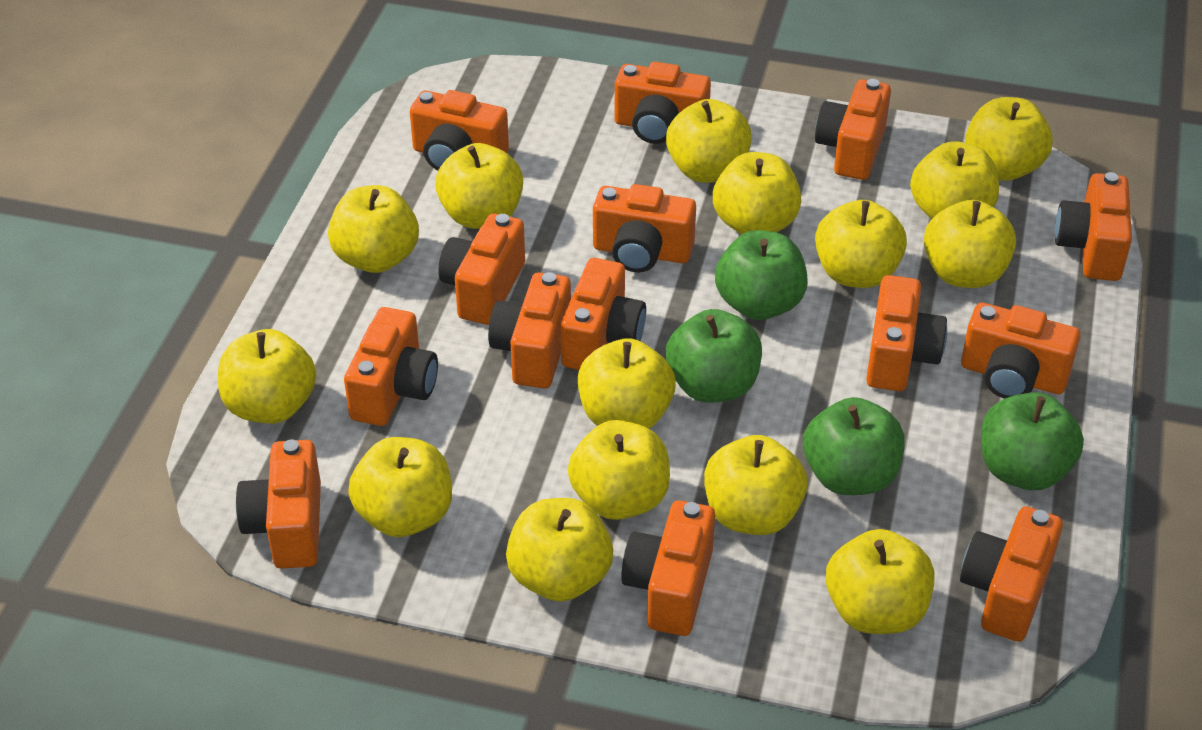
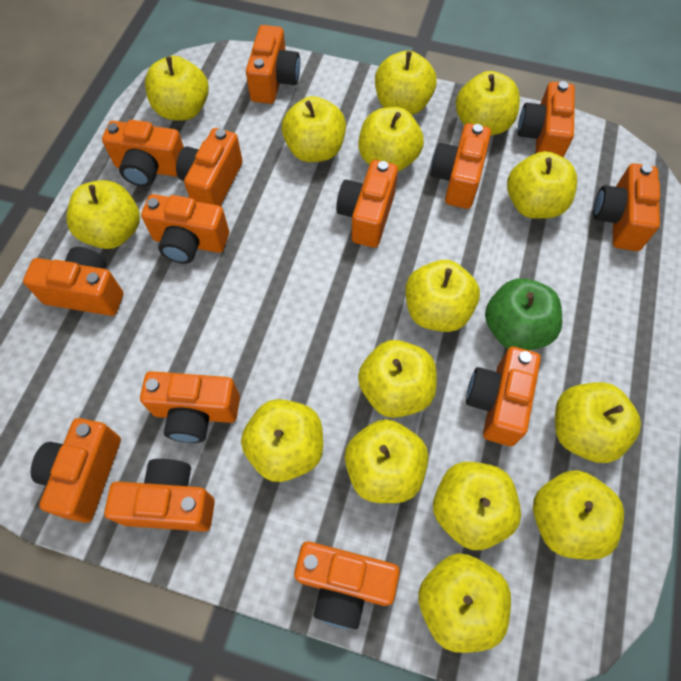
green apple: [666,309,762,403] [715,230,808,320] [803,397,905,495] [981,392,1084,490] = 4 -> [485,278,562,351] = 1

